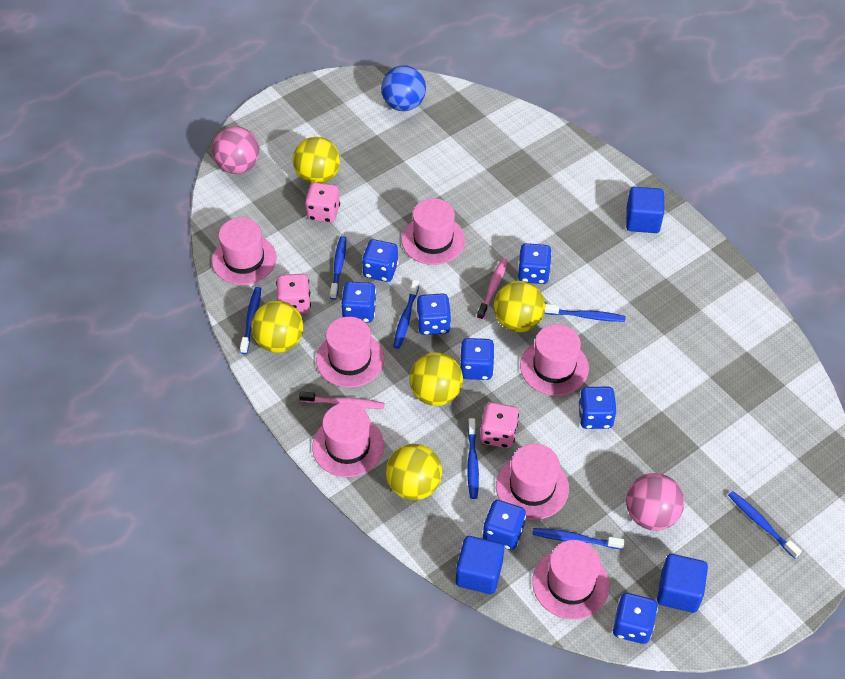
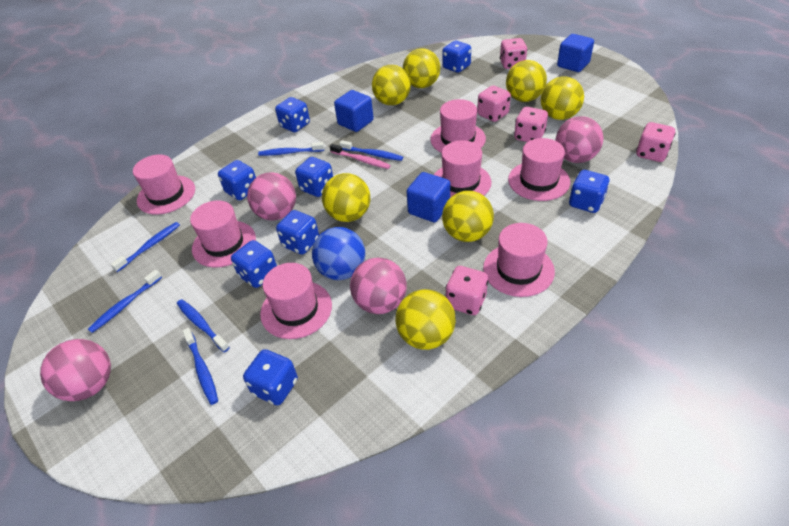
blue toothbrush: [240,287,261,354] [330,236,346,300] [393,280,419,349] [467,418,479,499] [532,528,625,549] [544,304,625,322] [728,491,802,559] = 7 -> [88,270,162,333] [110,222,180,272] [177,299,230,352] [183,328,218,405] [258,142,324,156] [339,140,403,161] = 6
pink ball: [212,127,259,174] [626,473,684,531] = 2 -> [40,339,111,401] [247,172,296,220] [350,257,407,314] [556,116,604,163] = 4
pink dice: [276,274,311,314] [305,182,340,223] [480,402,519,448] = 3 -> [446,266,488,315] [477,86,511,122] [500,38,527,69] [514,107,548,142] [636,122,676,162] = 5
pink toothbrush: [299,391,385,409] [477,258,508,320] = 2 -> [330,144,391,169] = 1
yellow ball: [251,301,304,353] [293,137,340,183] [386,444,442,500] [409,353,463,406] [494,281,545,332] = 5 -> [322,173,370,222] [372,65,411,105] [396,289,456,350] [403,48,440,88] [442,191,494,242] [506,60,547,102] [541,76,584,120] = 7

